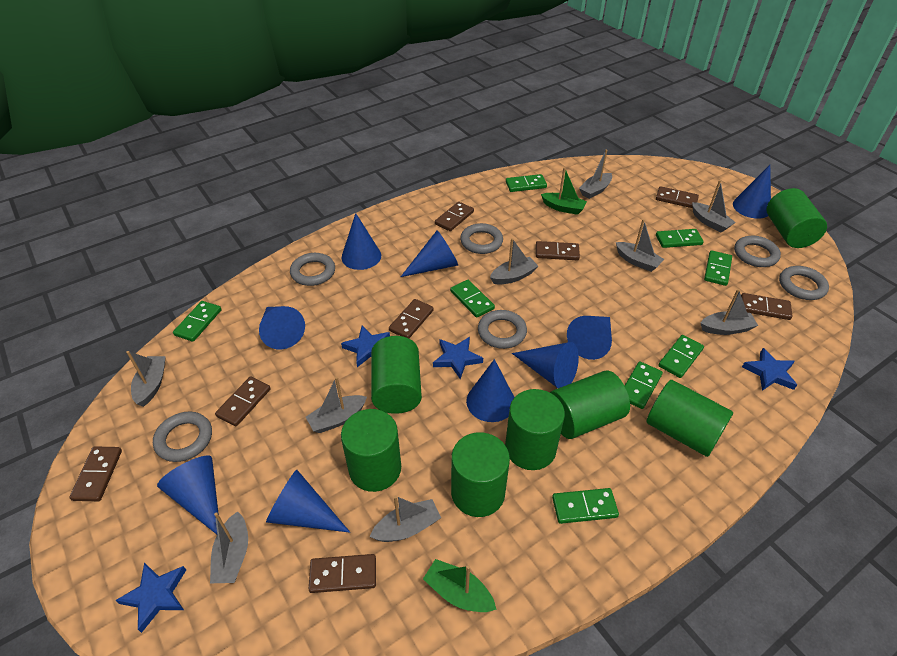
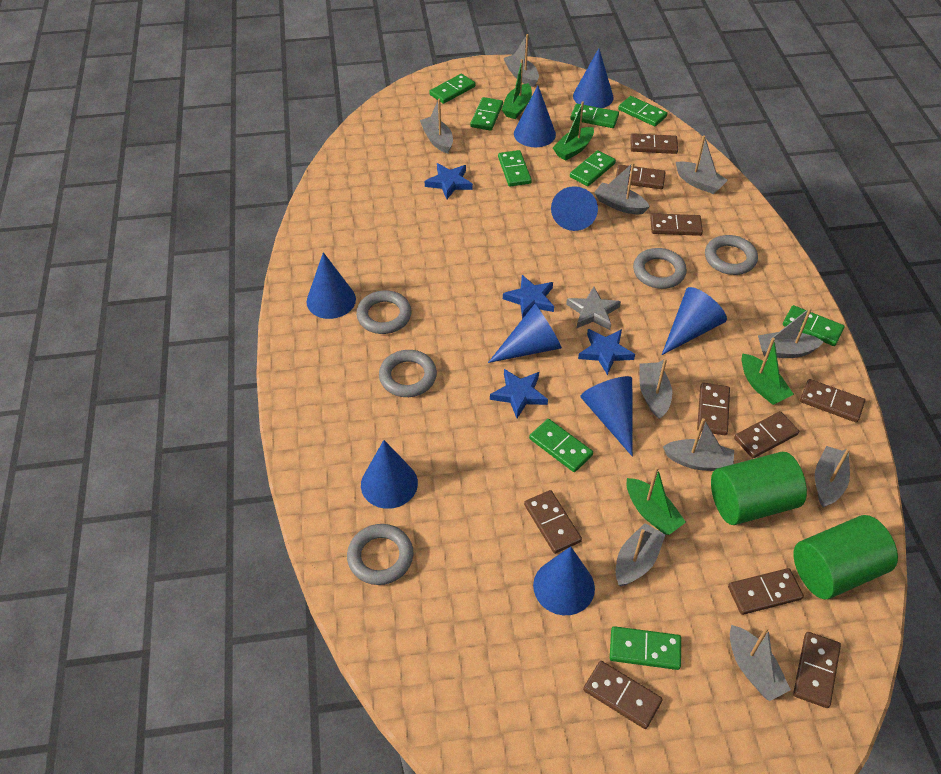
brown domino: [69,446,122,501] [215,376,271,426] [309,554,376,593] [389,299,434,338] [435,202,474,231] [536,241,580,260] [656,186,699,208] [741,293,792,320] = 8 -> [524,490,582,554] [583,661,663,729] [616,164,666,189] [630,133,678,154] [650,213,703,236] [697,382,730,435] [728,568,804,615] [734,411,799,458] [793,632,841,708] [800,379,865,423] = 10
green boat: [423,559,497,612] [541,167,587,215] = 2 -> [502,59,532,119] [553,101,594,161] [627,467,686,535] [742,338,794,405] = 4
green cylinder: [341,409,401,492] [371,336,422,414] [451,432,510,517] [505,389,565,470] [550,370,630,439] [647,380,733,457] [766,188,827,248] = 7 -> [711,452,807,525] [793,515,898,599] = 2
green domino: [173,301,221,342] [450,280,495,318] [506,174,547,192] [552,488,619,524] [625,361,663,409] [656,229,704,248] [658,335,704,378] [704,250,732,286] = 8 -> [429,74,475,104] [470,97,503,131] [498,150,532,187] [529,419,593,472] [570,104,619,128] [570,150,616,186] [610,626,681,670] [618,96,667,126] [783,305,845,346] = 9
grey boat: [126,351,166,407] [210,511,248,583] [306,377,367,433] [370,495,441,542] [490,238,538,285] [579,149,612,199] [616,219,664,272] [692,180,736,232] [701,289,758,335] = 9 -> [420,99,453,154] [503,34,539,87] [594,162,650,214] [616,523,666,587] [639,358,672,419] [663,418,734,471] [676,135,728,194] [730,625,791,701] [758,307,824,358] [815,446,850,508] = 10
grey ring: [153,412,212,462] [290,253,335,286] [460,223,503,254] [478,310,527,349] [734,236,781,267] [779,266,829,300] = 6 -> [347,524,413,585] [356,290,412,334] [379,350,437,397] [633,248,687,289] [705,235,758,275] = 5
grey star: none = 0 -> [566,286,621,330] = 1

